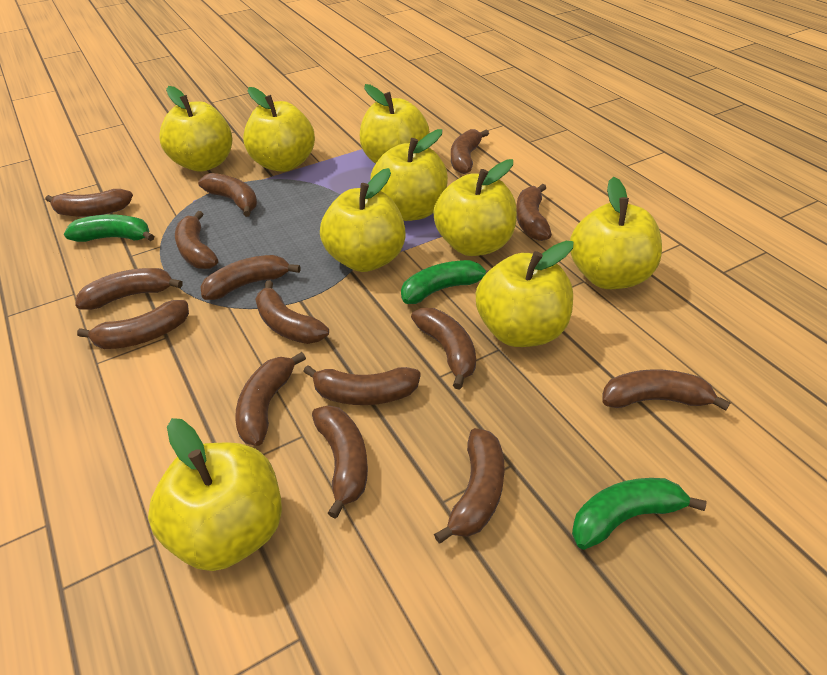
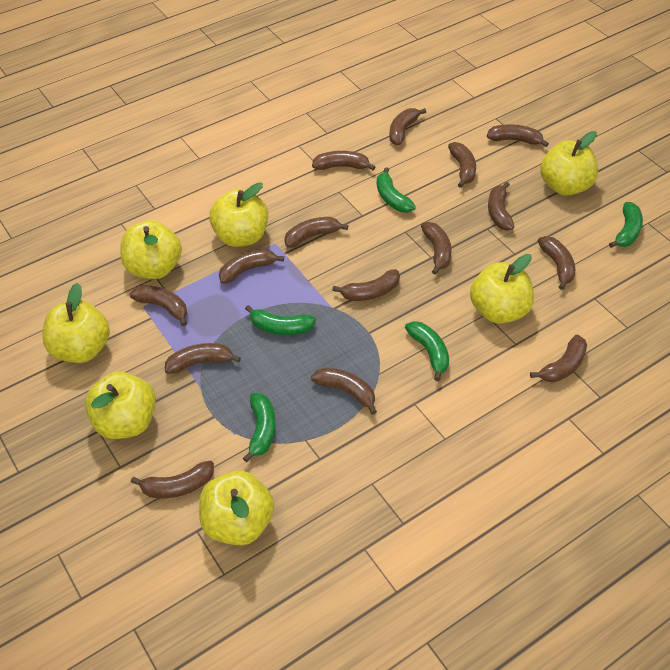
green banana: [64,214,154,242] [401,260,488,304] [572,478,706,550] = 3 -> [243,393,276,462] [245,305,316,335] [377,167,416,213] [405,321,449,381] [609,202,643,248] = 5
yellow apple: [148,418,282,571] [159,86,232,171] [243,87,315,172] [320,168,405,272] [360,84,430,163] [370,129,448,221] [433,159,517,256] [476,241,573,347] [570,177,662,289] = 9 -> [42,283,110,363] [85,372,156,439] [120,220,182,279] [199,471,274,545] [209,182,268,247] [470,254,534,324] [540,131,598,196] = 7

